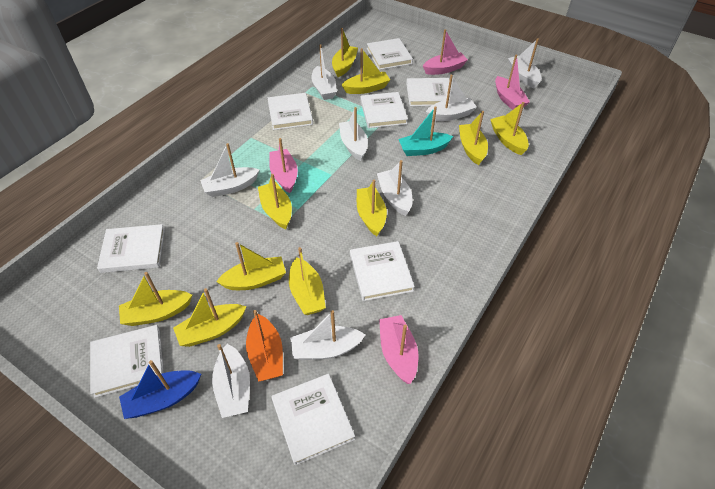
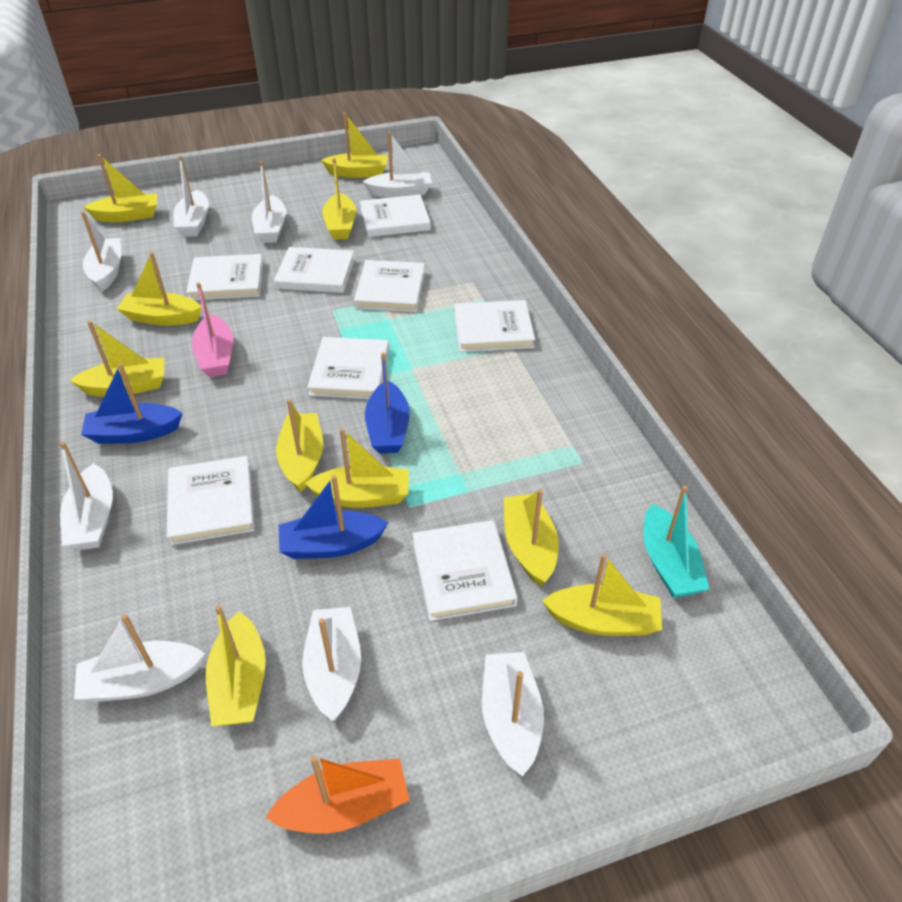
blue boat: [119,360,201,419] = 1 -> [81,363,183,444] [278,475,388,559] [365,353,410,454] = 3
pink boat: [269,138,298,193] [379,315,418,384] [423,29,468,75] [495,55,530,110] = 4 -> [191,282,233,377] = 1

